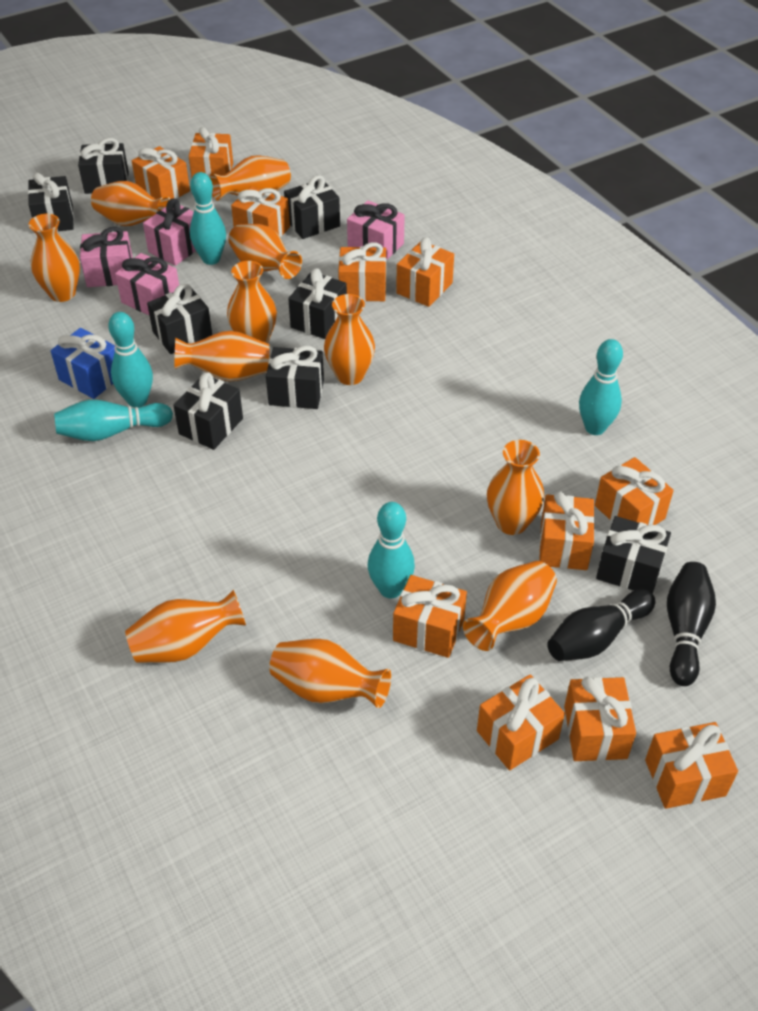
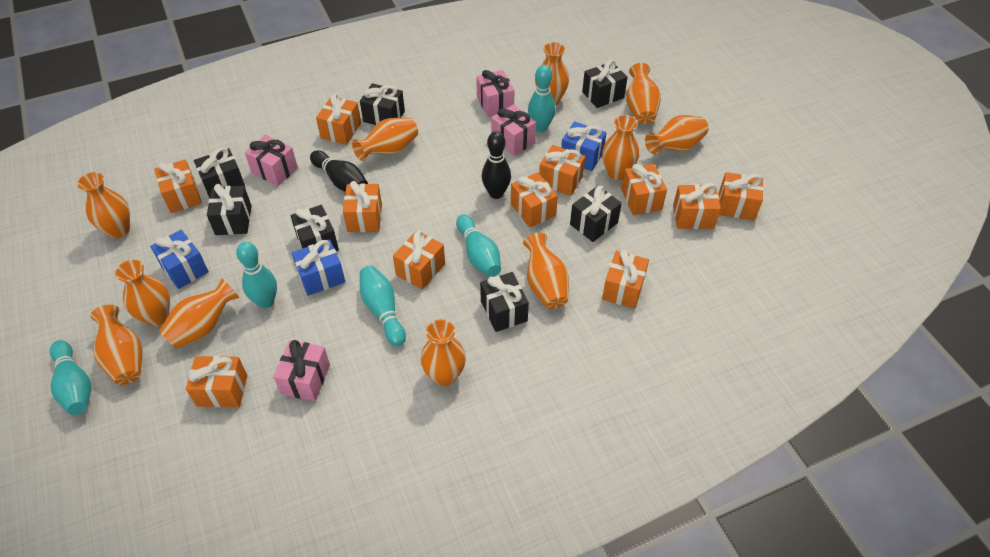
black gift: [28,172,74,232] [78,138,129,194] [147,284,212,354] [173,372,243,450] [266,346,324,409] [284,175,340,239] [288,268,347,339] [596,516,671,594] = 8 -> [194,147,245,198] [207,184,252,235] [290,205,339,251] [360,83,405,125] [480,272,529,332] [570,186,622,242] [582,59,628,108] = 7
blue gift: [51,328,115,399] = 1 -> [150,230,209,289] [292,239,345,296] [561,121,606,171] = 3

